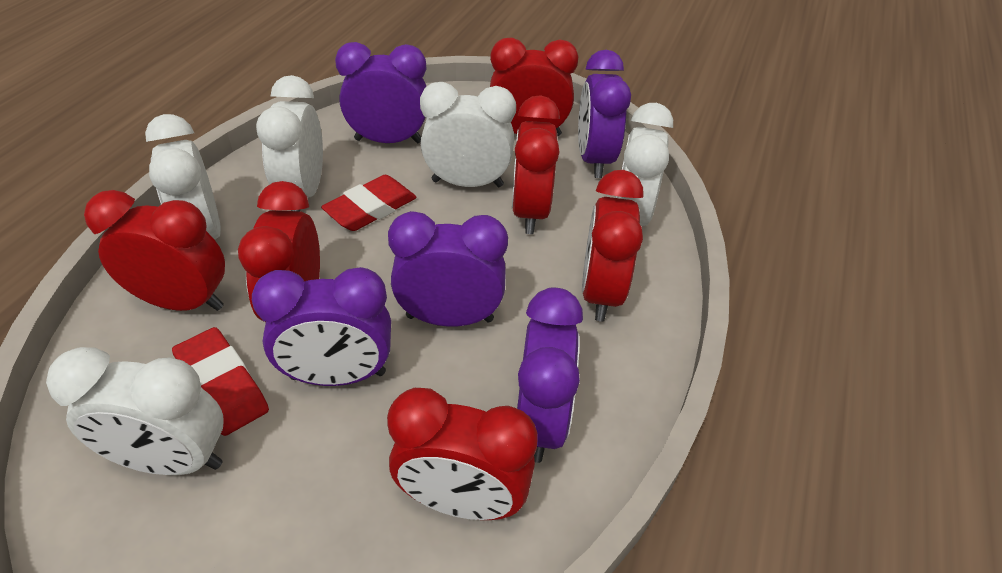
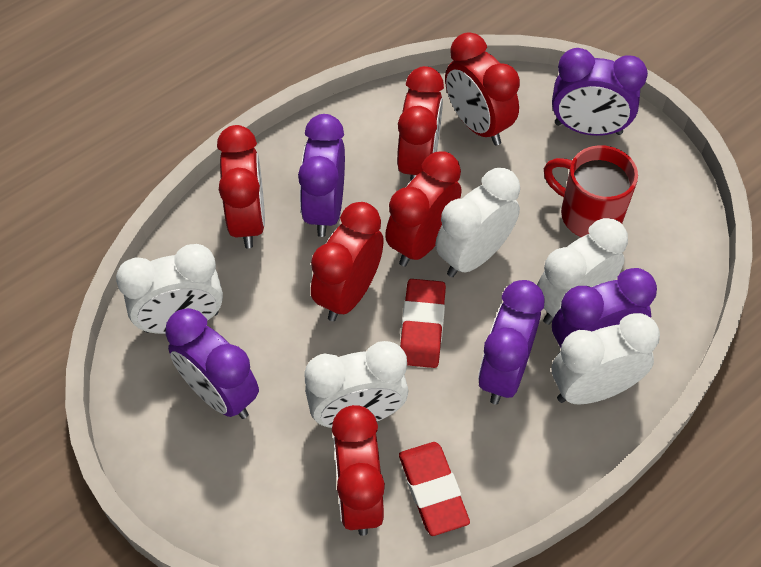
red mug: none = 0 -> [544,145,638,237] = 1

